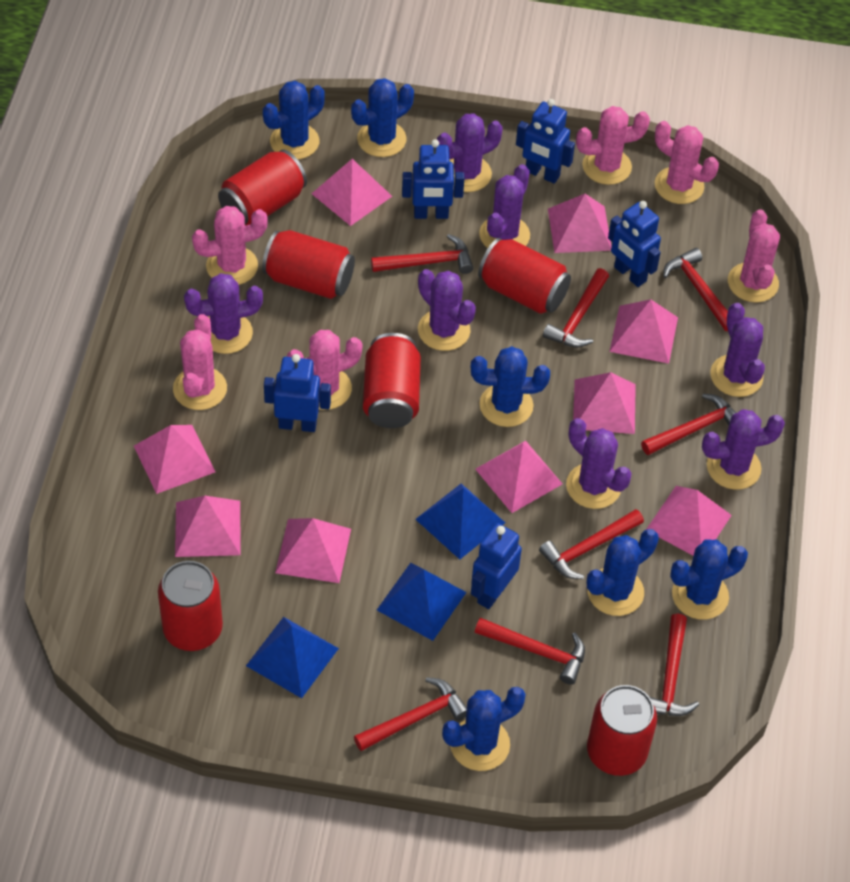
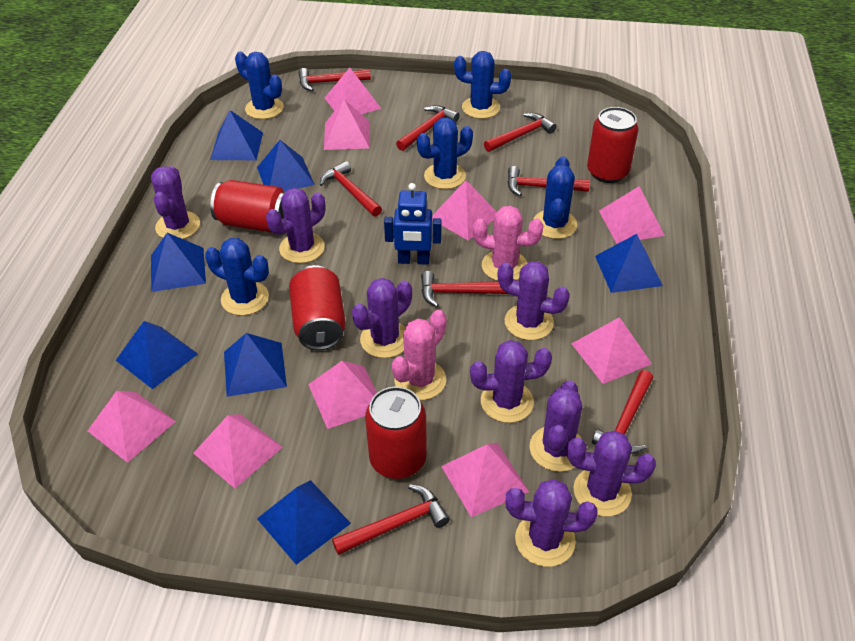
blue cactus: [263,81,325,160] [351,78,414,157] [442,687,526,771] [471,346,550,427] [587,529,659,616] [670,539,748,620] = 6 -> [205,238,269,316] [235,51,284,119] [417,118,473,189] [454,51,511,119] [533,156,577,239] = 5
blue pyramid: [246,617,339,698] [377,563,467,641] [415,484,505,559] = 3 -> [116,321,198,389] [151,233,206,292] [210,110,263,160] [224,333,287,397] [257,140,315,192] [257,480,351,565] [595,234,663,293] = 7
blue robot: [264,354,331,432] [402,139,464,219] [471,523,522,609] [516,99,575,184] [608,201,661,287] = 5 -> [384,183,442,265] = 1
pink cactus: [173,314,227,410] [192,206,268,285] [287,330,362,410] [576,106,650,185] [655,121,719,204] [728,209,780,303] = 6 -> [392,310,447,400] [473,206,544,281] = 2
purple cactus: [184,273,263,354] [418,269,476,351] [437,113,503,192] [479,164,530,248] [566,418,632,509] [702,409,785,490] [710,303,765,397] = 7 -> [151,166,200,239] [266,188,325,263] [352,278,412,358] [470,340,552,423] [497,261,570,340] [506,479,598,567] [529,380,582,472] [567,430,656,517] = 8
red can: [158,561,223,651] [218,149,307,225] [262,230,355,299] [363,333,421,428] [478,238,571,314] [587,685,657,776] = 6 -> [210,180,285,233] [289,265,346,350] [365,387,427,479] [587,107,638,183] = 4

